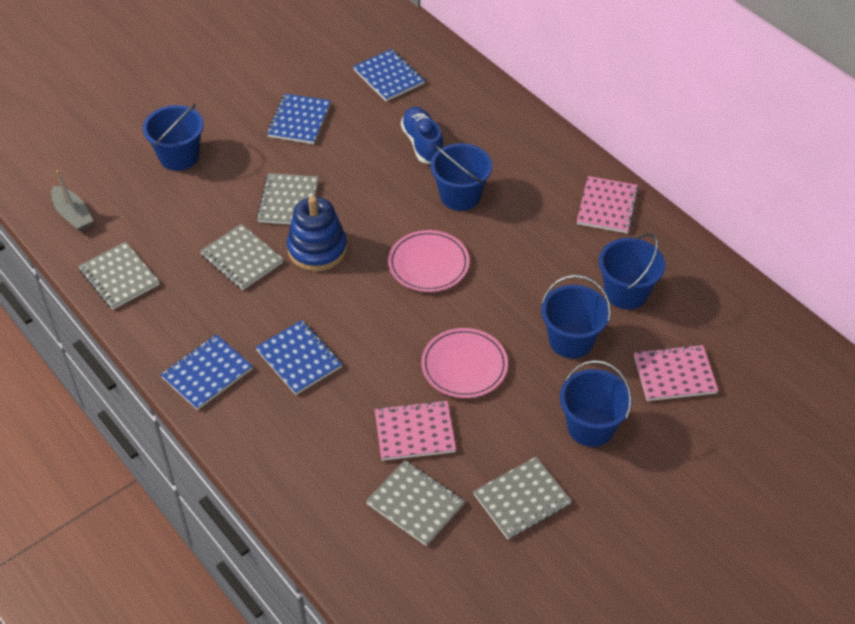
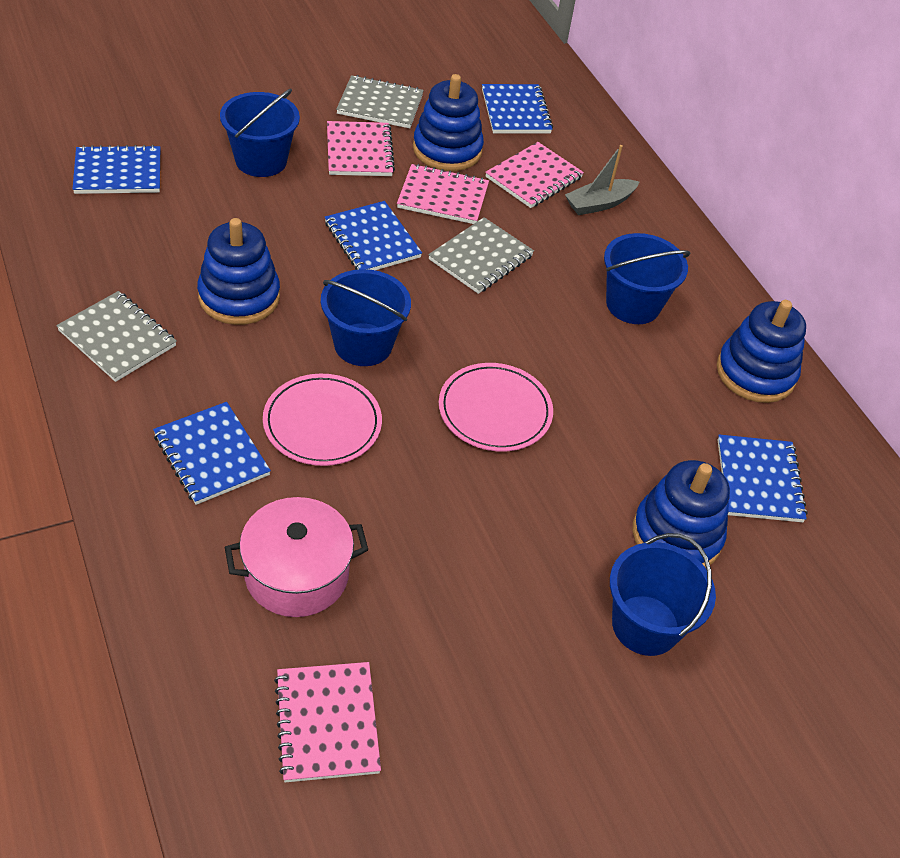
blue bucket: [143,104,204,171] [430,143,492,211] [541,275,611,359] [560,360,632,447] [599,233,665,310] = 5 -> [220,89,300,177] [321,269,411,366] [604,233,690,324] [610,533,716,656] = 4
blue notebook: [160,334,253,410] [255,320,342,395] [267,93,331,144] [353,49,425,101] = 4 -> [73,145,160,194] [153,402,271,505] [325,201,422,270] [482,84,553,133] [717,434,808,522] = 5
blue shoe: [401,107,443,164] = 1 -> none = 0
blue stacking toy: [287,196,347,271] = 1 -> [197,218,280,325] [413,74,484,171] [633,460,730,568] [717,300,806,403] = 4
grey notebook: [79,242,160,310] [200,224,284,290] [257,173,318,224] [366,460,465,546] [473,457,572,539] = 5 -> [56,291,177,382] [336,75,424,128] [428,217,534,294] = 3
pink notebook: [375,400,456,461] [577,176,639,233] [634,344,718,401] = 3 -> [274,662,381,782] [327,121,395,176] [397,164,489,224] [485,142,584,208] = 4
pink pot: none = 0 -> [225,497,368,617] = 1

